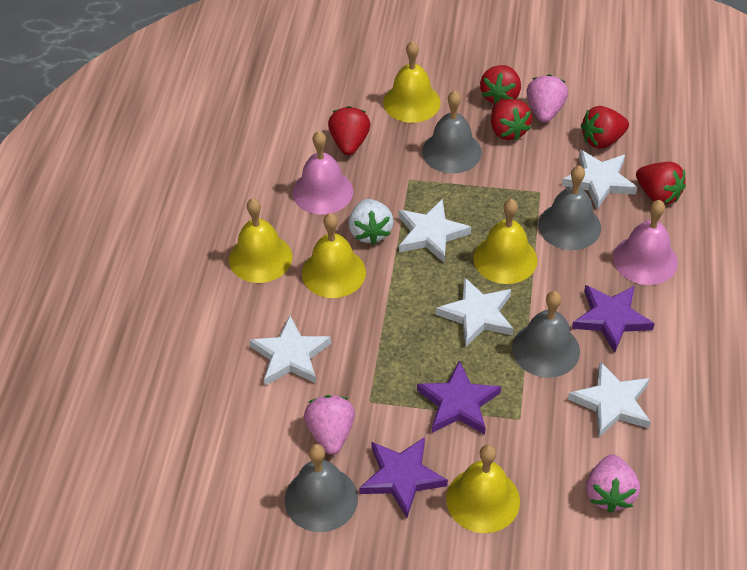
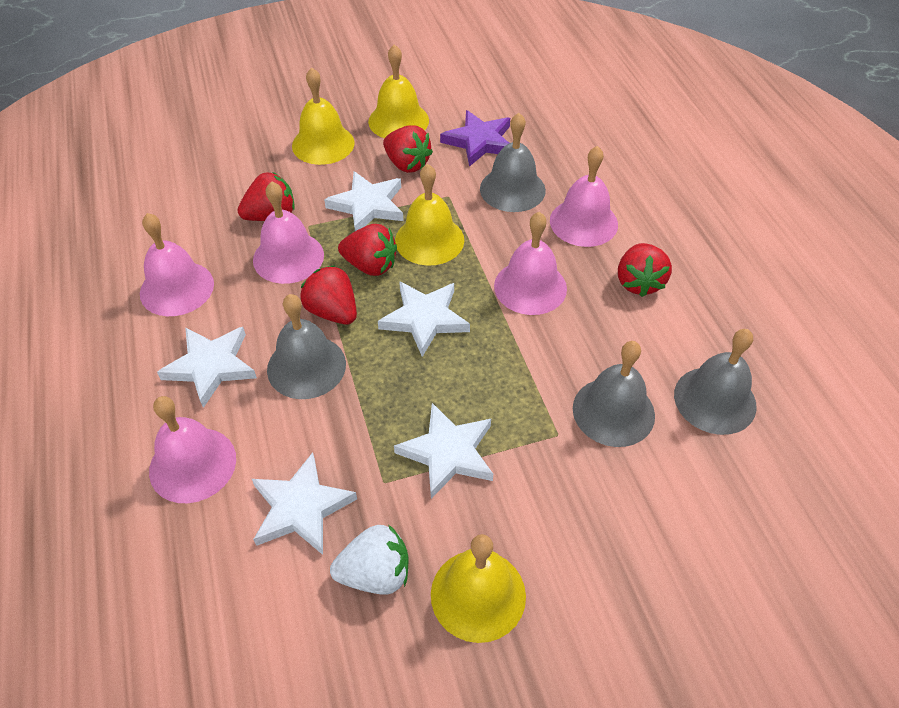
pink bell: [292,131,353,215] [613,200,678,285] = 2 -> [140,213,214,316] [149,396,236,503] [253,181,324,284] [494,212,567,315] [550,146,618,247] = 5
pink strawberry: [304,395,355,455] [526,74,568,123] [586,454,640,513] = 3 -> none = 0
purple star: [359,437,448,518] [417,360,501,434] [572,285,655,353] = 3 -> [440,110,510,167] = 1
yellow bell: [229,198,292,283] [302,213,366,298] [383,41,441,123] [446,445,520,533] [473,199,537,284] = 5 -> [292,68,355,165] [368,44,429,138] [395,164,464,266] [431,534,526,643] = 4

